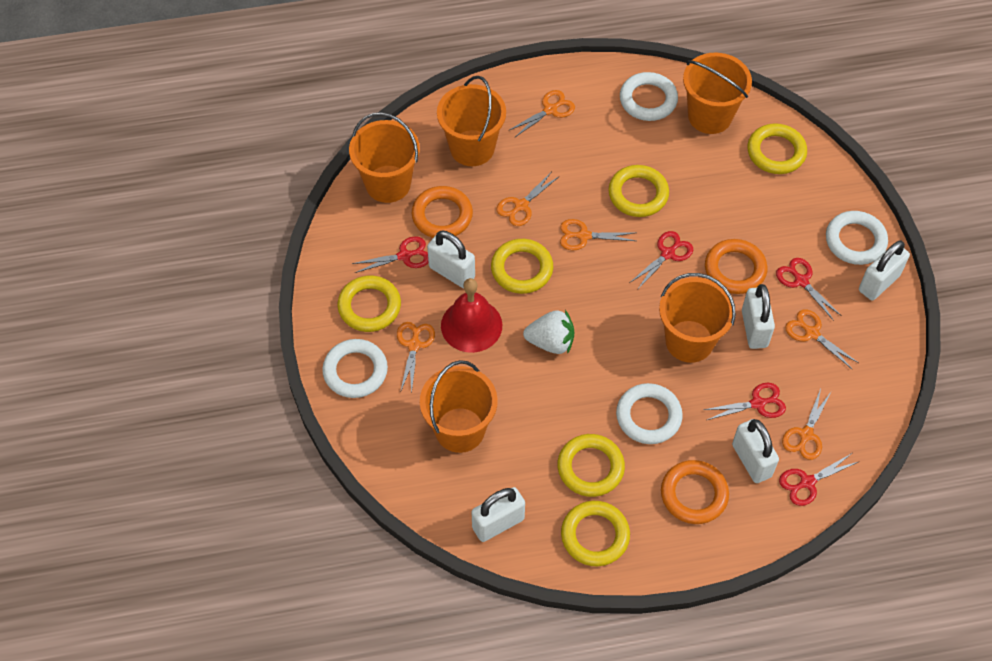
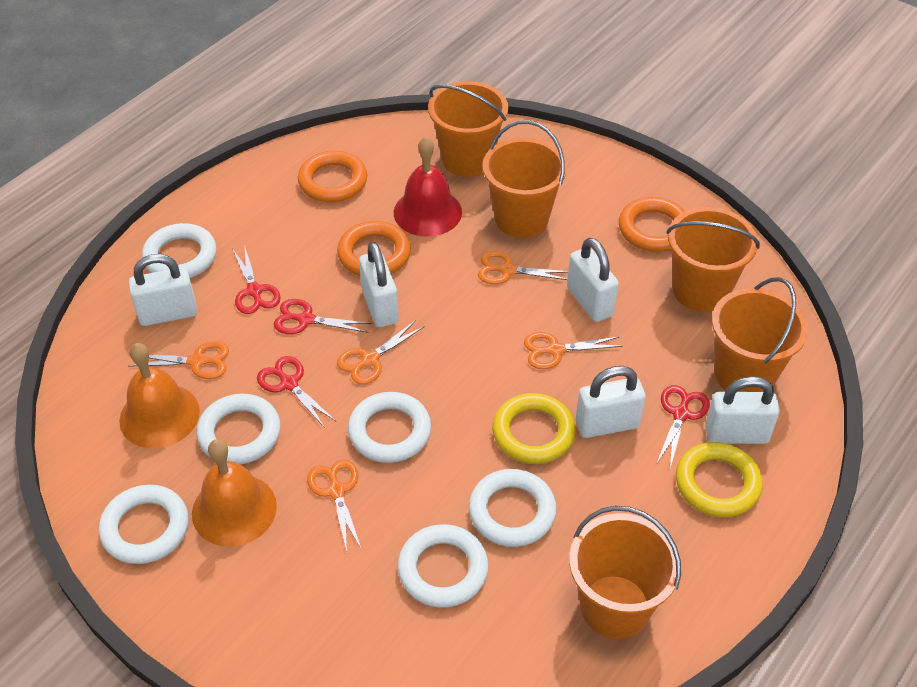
orange bell: none = 0 -> [119,343,200,448] [192,439,277,547] = 2
orange scissors: [397,322,435,394] [497,171,560,226] [508,90,575,137] [560,219,636,251] [782,388,831,460] [785,309,859,370] = 6 -> [128,341,229,379] [307,460,362,552] [337,320,425,384] [478,251,568,284] [524,332,623,369] = 5
red scissors: [352,236,429,273] [631,231,693,289] [704,383,786,420] [776,258,842,321] [779,453,858,506] = 5 -> [233,245,281,314] [257,356,336,428] [274,299,372,334] [656,385,710,468] = 4
white ring: [322,339,388,398] [616,383,683,444] [620,72,678,121] [826,211,888,265] = 4 -> [99,485,189,564] [142,223,216,278] [196,394,280,464] [348,392,431,463] [398,524,488,607] [469,469,556,547] = 6
white strawberry: [523,310,574,354] = 1 -> none = 0
yellow ring: [338,275,401,332] [491,239,553,294] [557,434,625,497] [561,501,630,566] [608,165,669,217] [747,123,807,174] = 6 -> [492,393,576,464] [676,442,763,517] = 2

